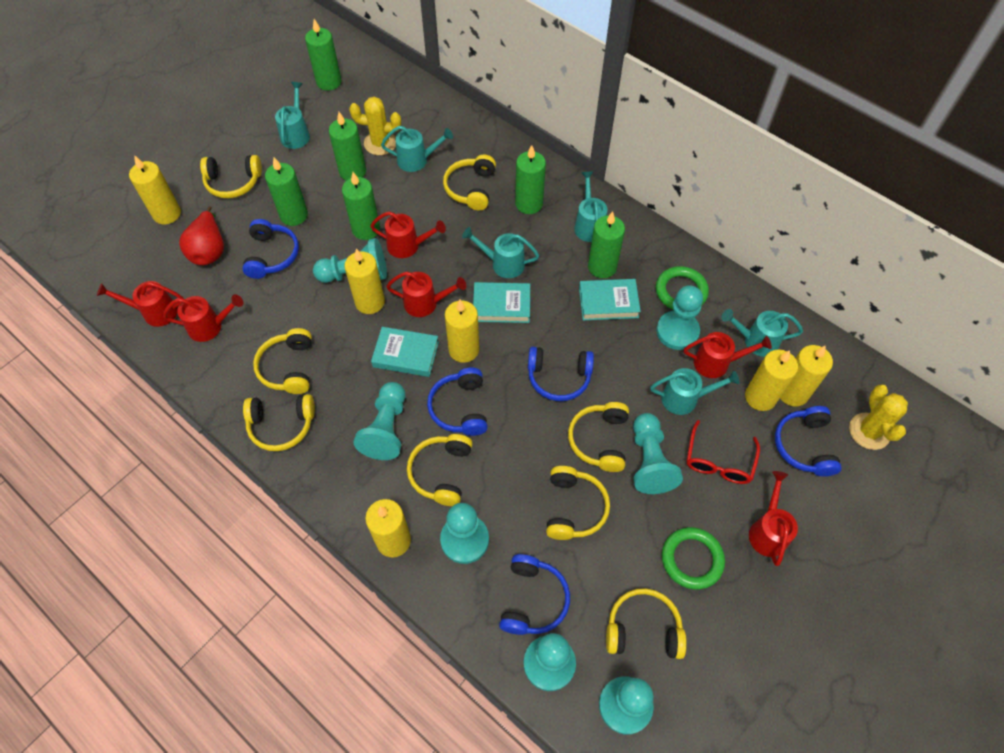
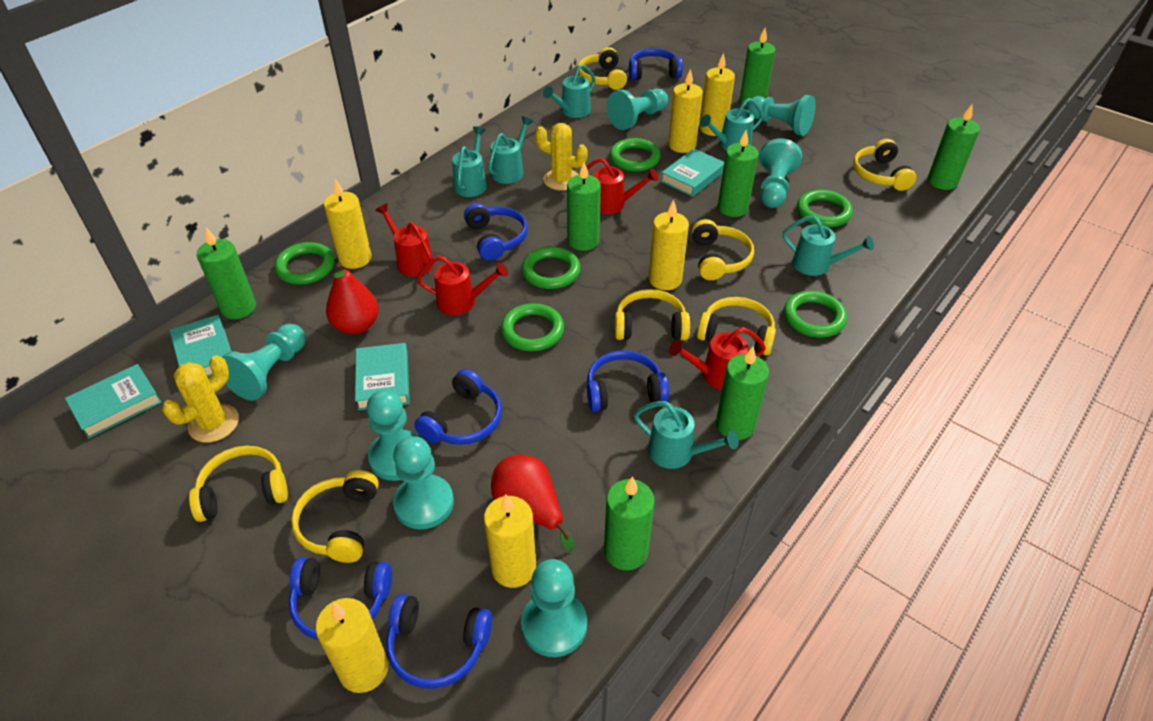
blue headphones: [242,219,299,279] [427,367,488,436] [499,554,570,635] [528,347,594,401] [775,406,842,476] = 5 -> [289,557,392,640] [386,594,492,689] [414,369,502,445] [464,203,528,261] [587,350,669,412] [629,48,683,80] = 6
green candle: [265,157,308,226] [305,19,341,91] [329,112,366,181] [342,172,380,240] [515,145,546,214] [588,211,625,278] = 6 -> [197,228,256,319] [567,162,601,251] [604,476,654,570] [716,346,769,440] [718,130,759,217] [740,27,776,106] [928,103,980,190] = 7
green ring: [656,266,709,310] [662,527,725,589] = 2 -> [274,242,335,285] [501,303,564,351] [521,246,581,289] [610,138,661,172] [784,291,847,338] [797,190,853,227] = 6
red glasses: [687,420,760,484] = 1 -> none = 0
red pear: [179,206,224,265] = 1 -> [326,263,379,334] [491,455,574,551] = 2
red watering can: [97,281,184,327] [163,294,243,342] [370,211,446,258] [386,272,466,317] [684,332,772,378] [749,471,798,566] = 6 -> [375,203,434,277] [417,256,508,315] [579,158,659,214] [669,327,766,390] = 4
turquoise book: [371,327,439,377] [473,282,530,323] [579,279,641,320] = 3 -> [65,364,161,439] [170,315,231,377] [355,343,410,410] [661,148,724,197] = 4
yellow headphones: [200,155,262,198] [243,394,315,451] [253,328,312,394] [407,434,473,506] [443,155,496,210] [546,466,610,540] [568,402,629,472] [606,588,687,659] = 8 -> [189,446,288,522] [291,470,379,563] [577,47,627,90] [615,289,690,340] [692,219,754,280] [697,297,776,355] [853,139,916,191] = 7

